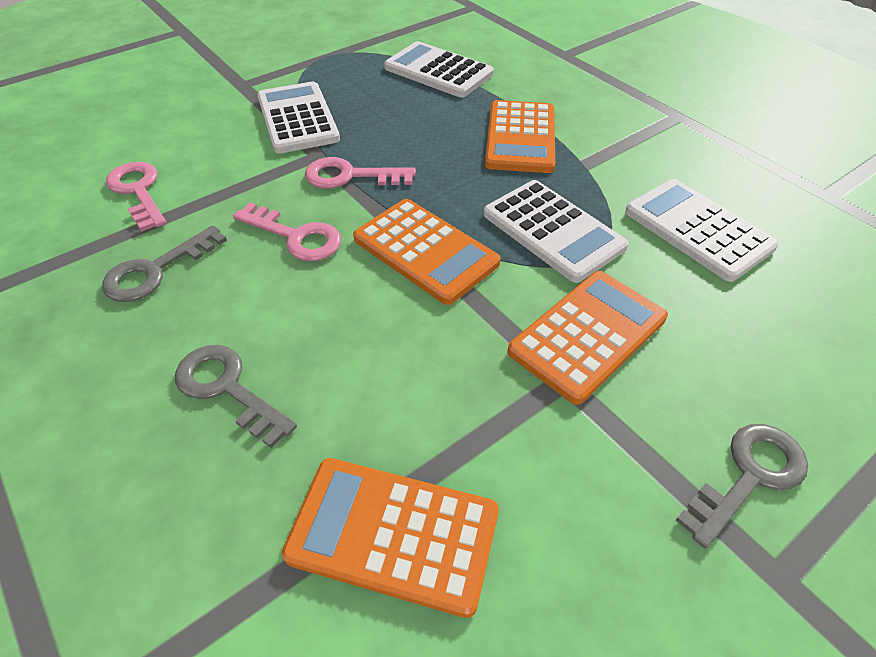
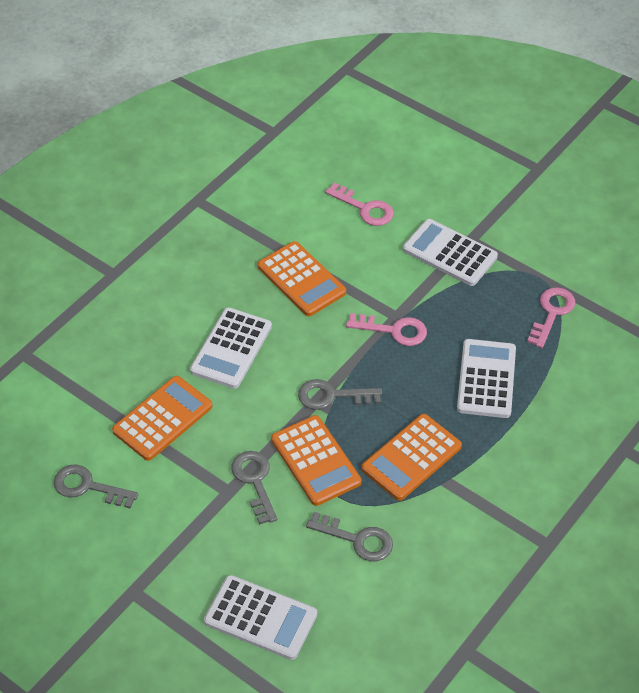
grey key: [102,225,227,302] [175,345,297,448] [676,424,808,549] = 3 -> [54,464,138,508] [231,451,277,525] [298,379,382,410] [306,512,393,561] = 4

